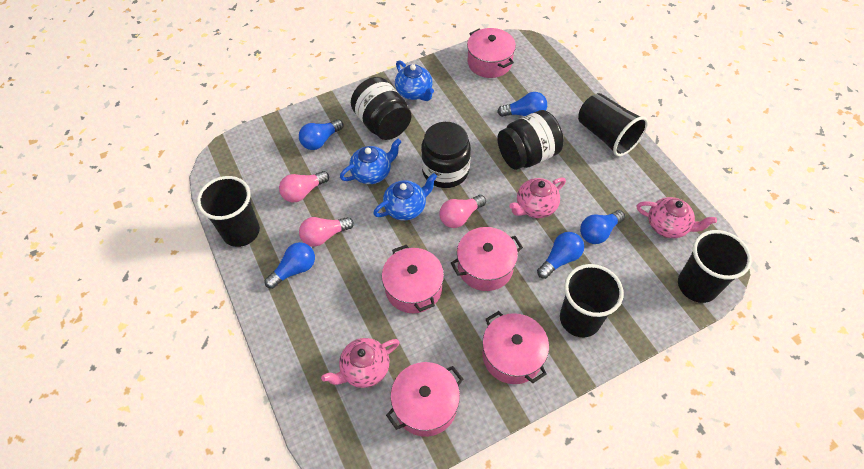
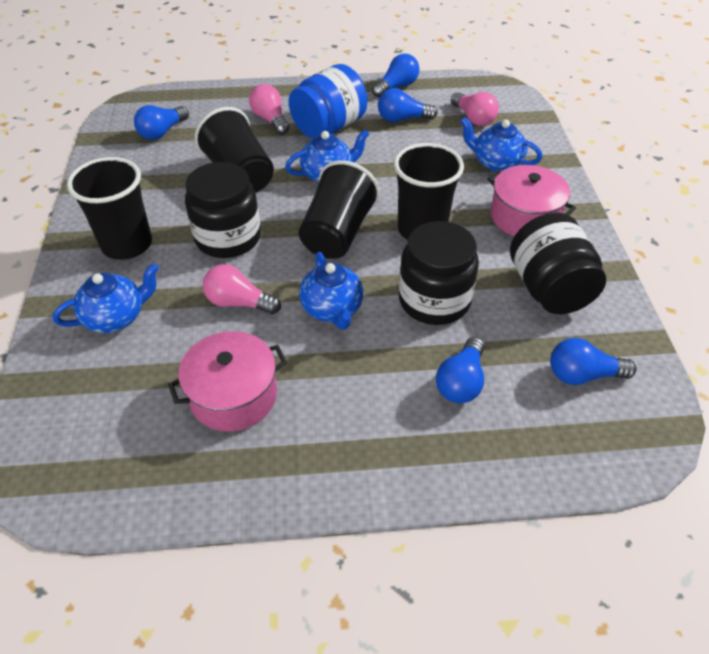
blue jar: none = 0 -> [289,64,367,138] = 1
blue teapot: [340,139,401,184] [373,173,437,220] [395,60,434,101] = 3 -> [53,263,159,333] [285,129,369,182] [299,252,363,330] [460,117,542,172] = 4
pink pot: [382,245,444,313] [386,362,463,437] [451,227,523,291] [467,28,516,78] [482,311,549,384] = 5 -> [168,331,287,432] [487,165,576,236] = 2
pink teapot: [321,338,400,388] [509,177,566,218] [637,197,717,238] = 3 -> none = 0

